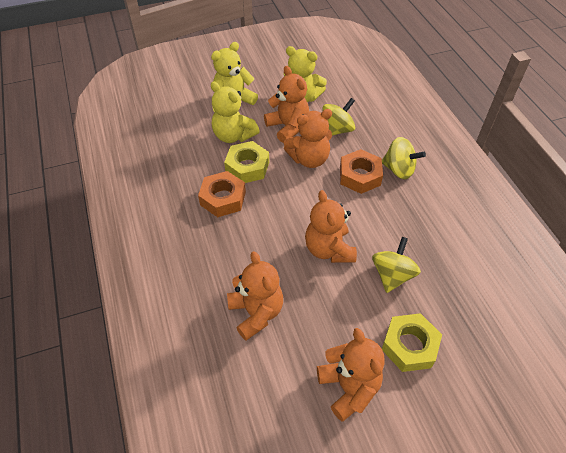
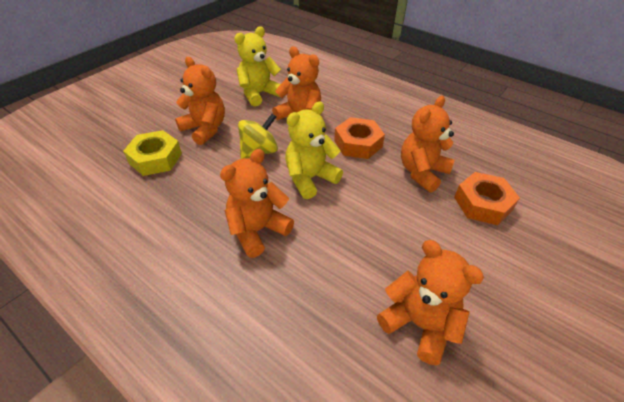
yellow nut: [224,141,269,183] [382,313,442,372] = 2 -> [123,130,182,176] = 1
yellow spinning top: [323,98,355,136] [372,237,421,293] [382,137,426,179] = 3 -> [238,114,278,159] = 1
yellow teddy bear: [211,42,258,105] [211,82,260,143] [283,46,327,103] = 3 -> [234,27,281,107] [285,102,343,199] = 2

